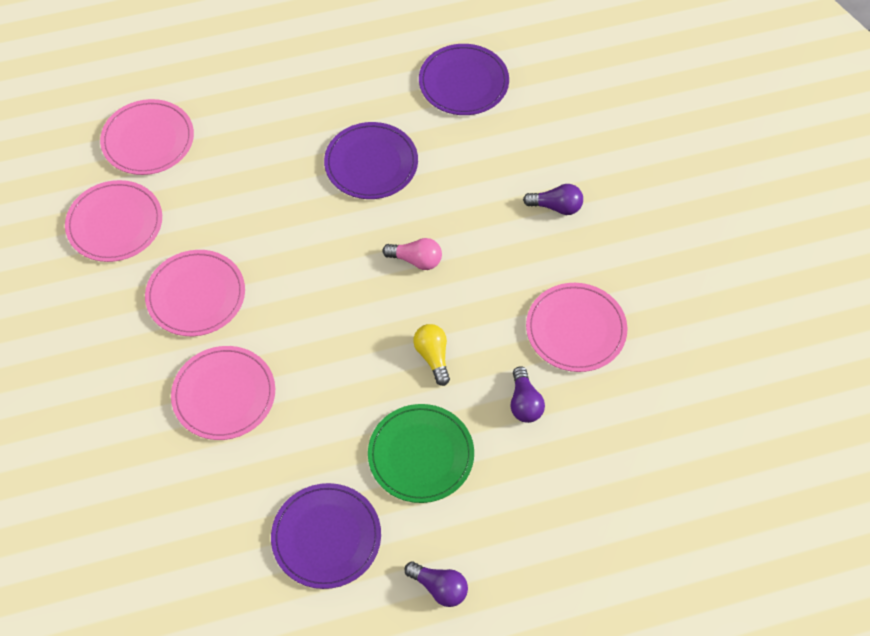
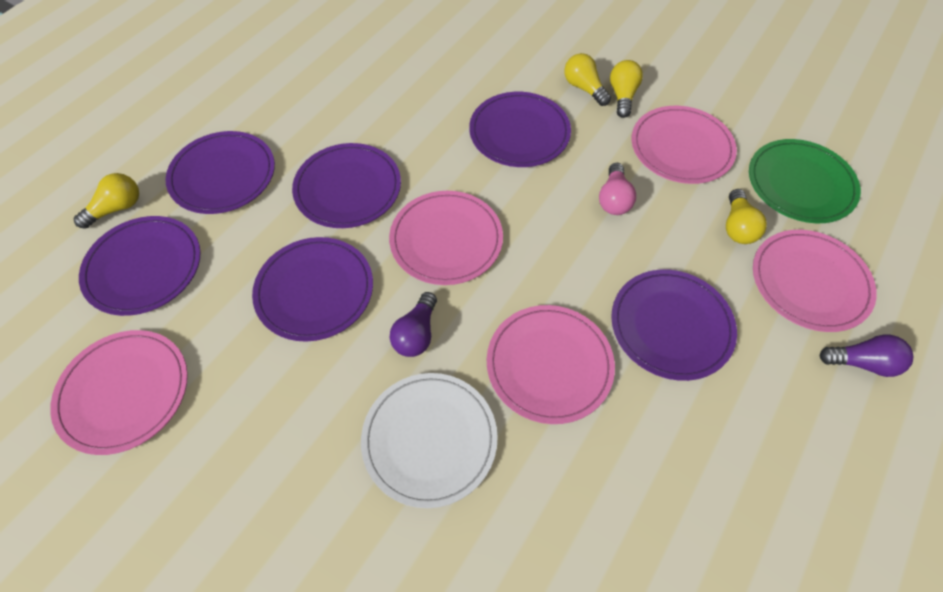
purple light bulb: [404,562,468,607] [511,367,545,423] [523,184,583,215] = 3 -> [390,292,437,357] [819,334,913,377] = 2
purple plate: [271,483,381,589] [324,122,418,199] [419,44,509,115] = 3 -> [79,216,201,316] [166,131,275,214] [252,237,373,342] [292,143,401,228] [469,92,571,167] [611,270,737,381] = 6
white plate: none = 0 -> [361,373,498,508] = 1
yellow light bulb: [413,324,450,386] = 1 -> [73,173,139,229] [564,53,611,106] [610,60,643,118] [726,189,767,244] = 4

